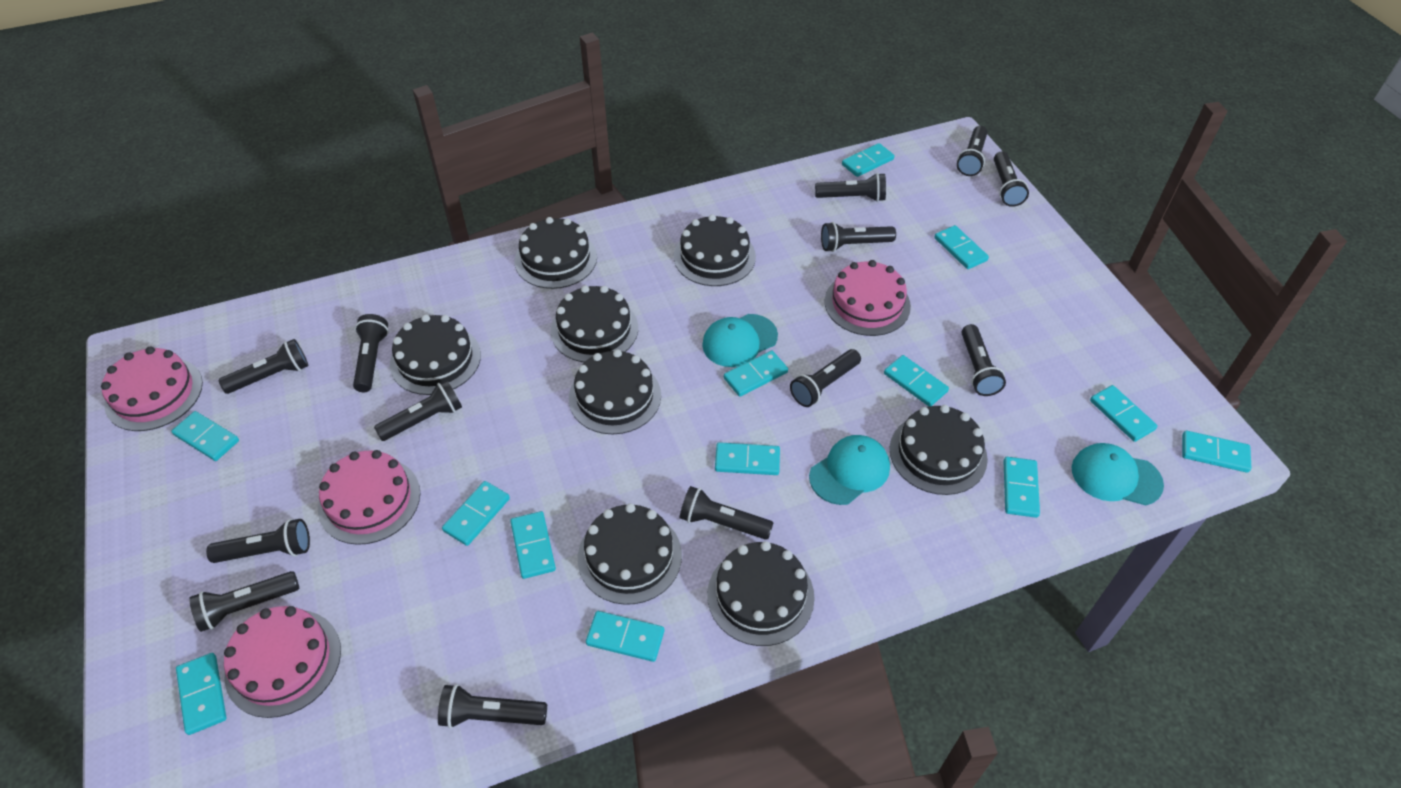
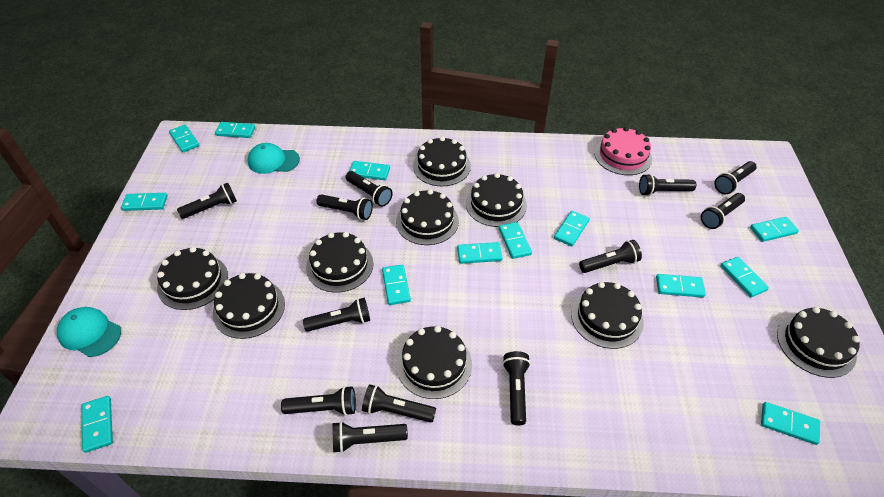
black cake: [390,314,481,395] [515,217,597,289] [551,285,638,362] [569,349,661,434] [578,503,682,605] [674,214,756,286] [707,541,815,646] [890,405,988,495] = 8 -> [157,247,228,310] [213,273,285,339] [306,232,373,292] [396,189,459,245] [397,326,472,399] [413,137,471,186] [466,173,527,227] [571,282,644,349] [777,307,860,378] = 9
black flashlight: [189,571,299,632] [206,519,310,563] [219,339,308,394] [353,314,389,392] [374,380,462,441] [438,684,547,728] [680,486,773,540] [790,349,861,407] [815,173,886,202] [821,222,896,252] [957,126,987,176] [962,324,1006,396] [994,151,1029,207] = 13 -> [177,183,237,219] [281,386,356,416] [303,298,370,332] [316,194,373,220] [333,421,408,453] [346,171,393,207] [362,384,436,422] [502,351,530,425] [579,240,642,273] [639,174,696,196] [701,193,745,229] [714,161,757,194] = 12
pink cake: [101,347,203,431] [224,606,341,718] [318,450,420,545] [824,260,911,336] = 4 -> [594,127,652,175] = 1
turquoise cap: [702,314,778,367] [809,435,890,505] [1072,443,1164,506] = 3 -> [57,307,121,357] [248,143,300,174] = 2

